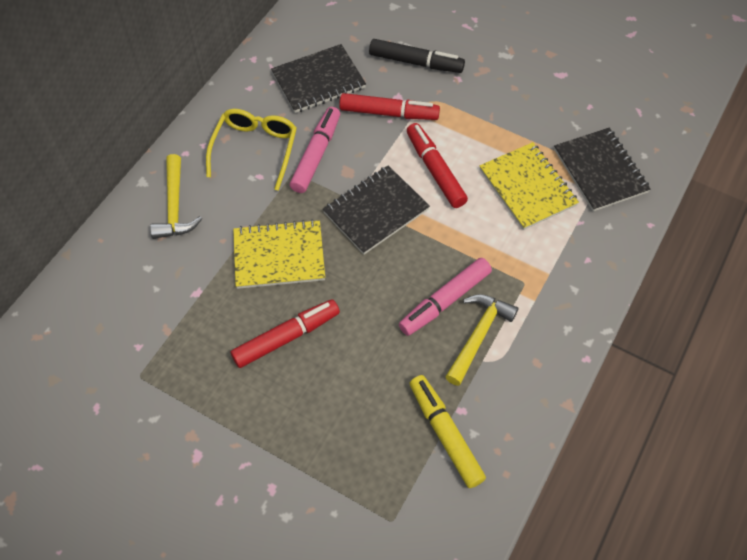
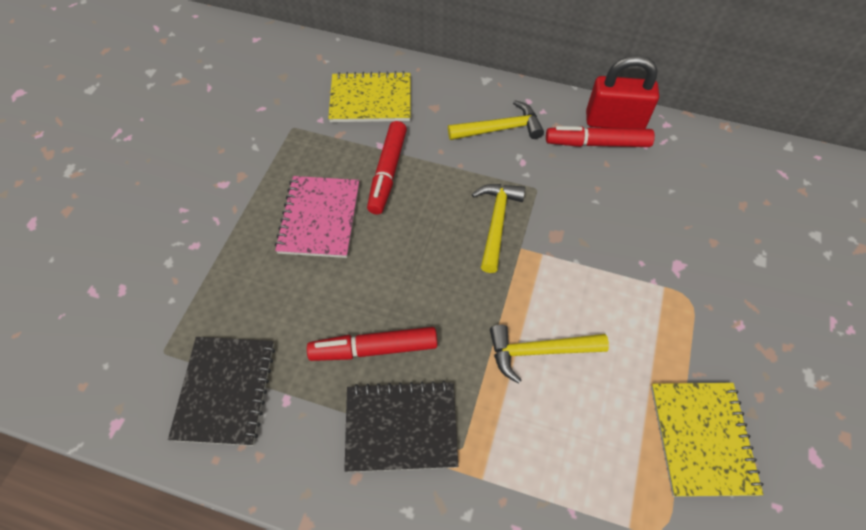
black marker: [369,39,465,73] = 1 -> none = 0
black notebook: [271,44,366,113] [323,165,430,255] [554,128,651,211] = 3 -> [168,337,275,446] [344,381,458,472] = 2
pink marker: [290,107,340,193] [399,258,492,336] = 2 -> none = 0
pink notebook: none = 0 -> [275,176,359,258] = 1
red padlock: none = 0 -> [586,55,659,129] = 1
yellow glasses: [206,109,297,191] = 1 -> none = 0
yellow hammer: [150,154,202,239] [445,294,519,386] = 2 -> [448,100,544,140] [472,184,525,273] [490,325,609,384] = 3
yellow marker: [410,375,486,488] = 1 -> none = 0

